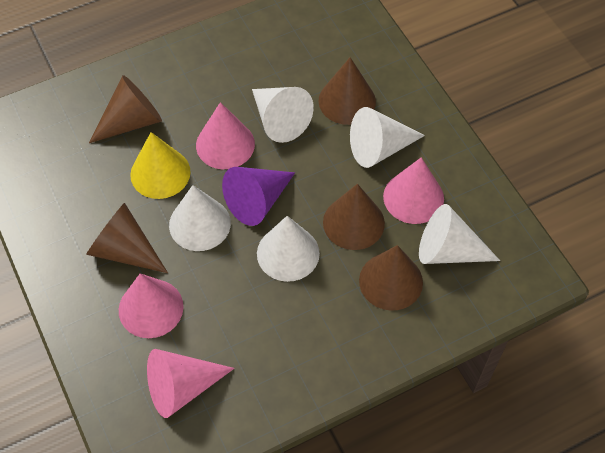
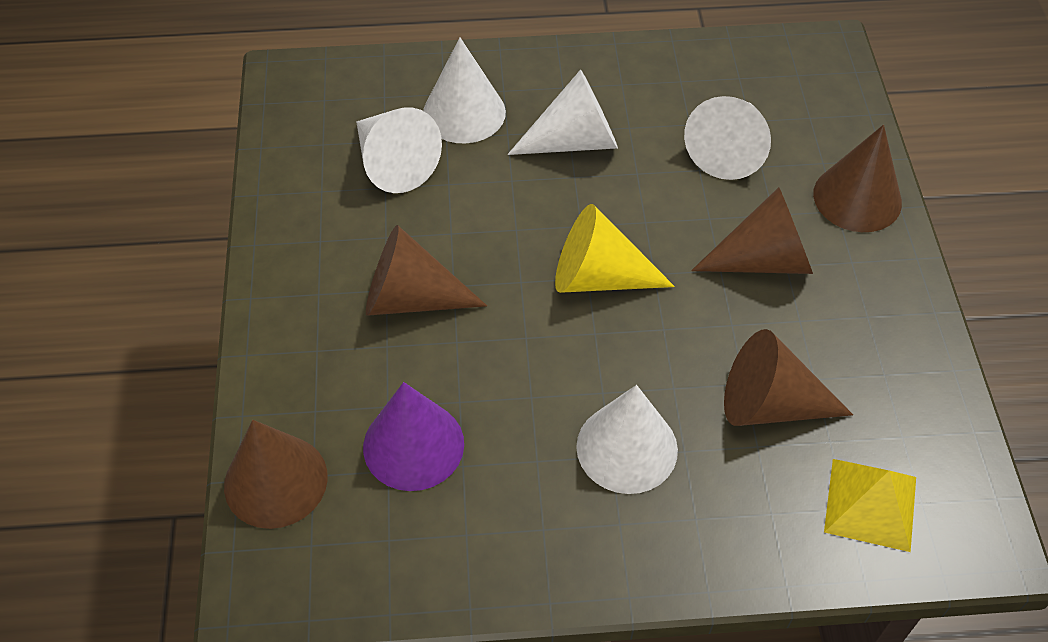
pink cone: [119,273,183,338] [147,349,235,418] [196,102,255,169] [383,157,444,224] = 4 -> none = 0
yellow pyramid: none = 0 -> [824,459,916,552] = 1

